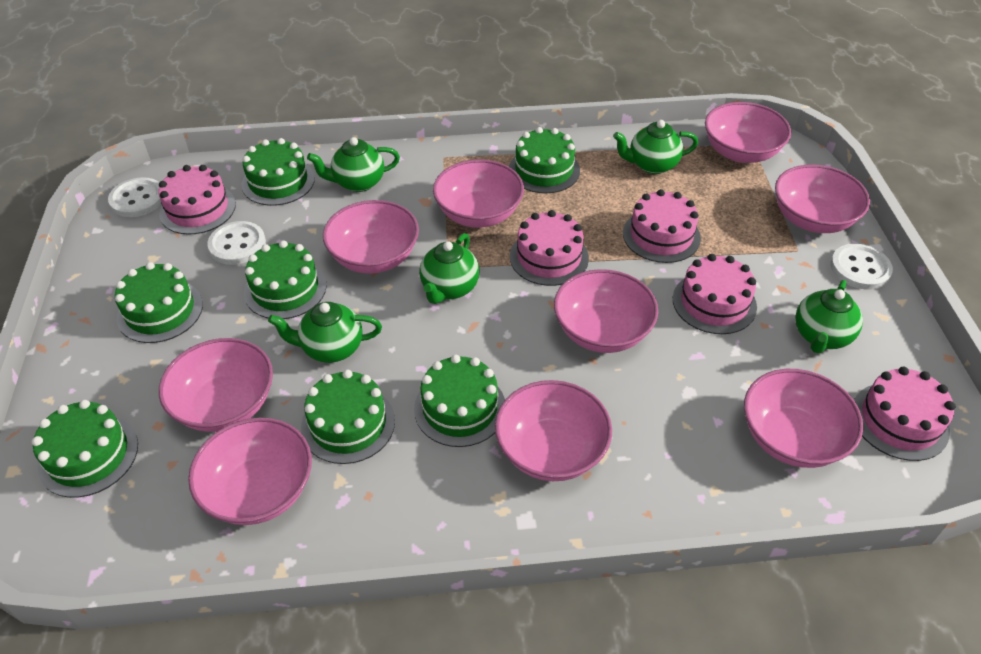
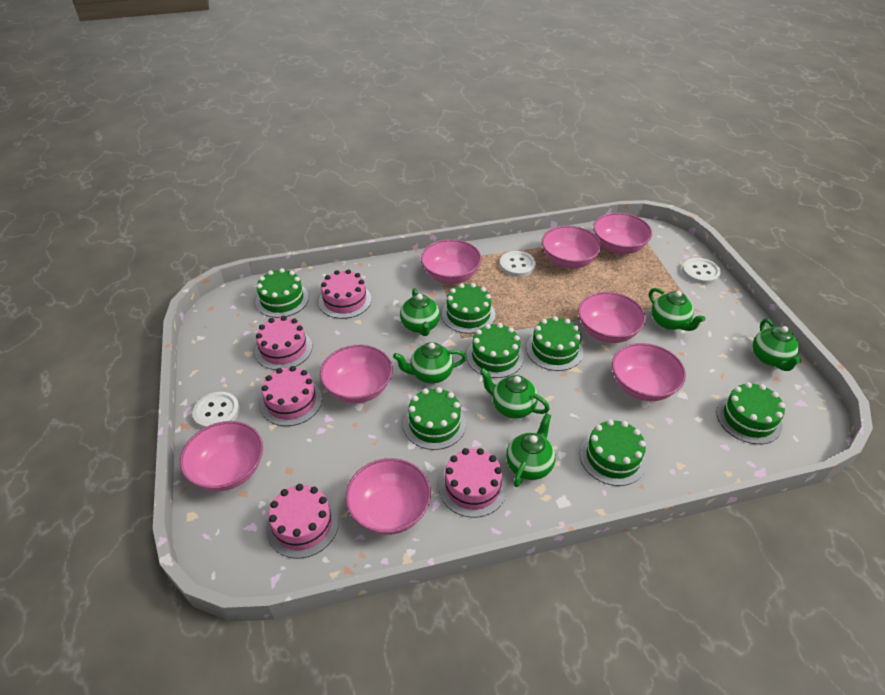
green teapot: [268,302,382,363] [307,137,400,192] [419,233,479,304] [613,120,698,174] [795,280,863,353] = 5 -> [393,342,467,384] [400,289,440,336] [480,368,550,418] [506,413,556,487] [649,288,705,331] [752,319,801,371] = 6
pink bowl: [159,338,273,432] [188,418,312,525] [323,200,419,274] [433,160,524,227] [495,380,612,481] [554,269,658,353] [705,102,791,163] [744,369,863,468] [775,164,870,233] = 9 -> [180,421,263,491] [320,345,393,403] [345,458,431,535] [421,239,482,284] [542,226,602,268] [578,292,646,343] [593,213,652,254] [612,343,686,401] = 8

